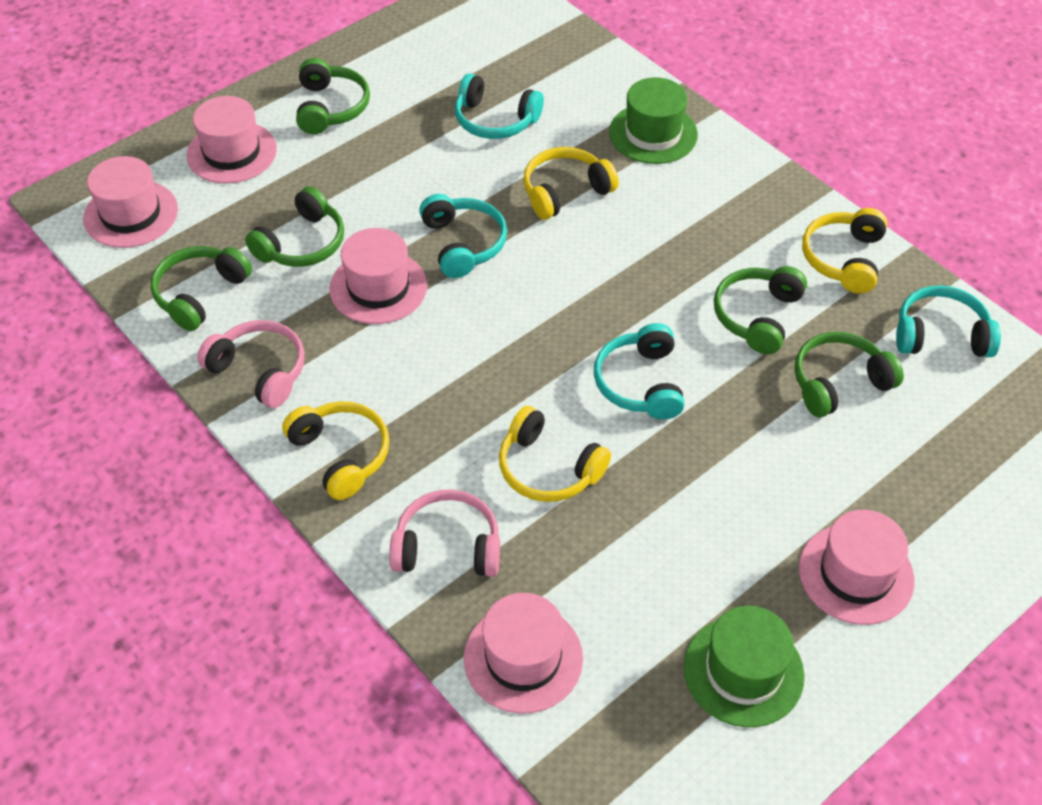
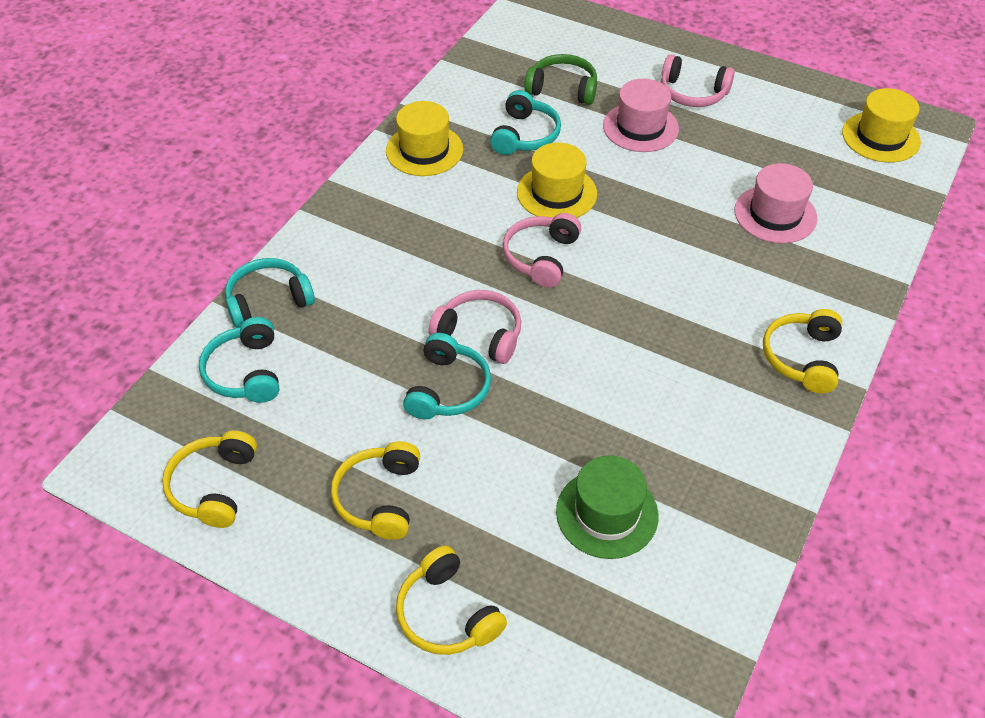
green hat: [609,77,698,164] [684,606,805,727] = 2 -> [556,456,659,559] = 1
green headphones: [151,246,252,331] [245,186,344,267] [296,58,370,134] [714,266,807,354] [794,332,904,417] = 5 -> [524,54,597,105] = 1
pink hat: [83,156,178,248] [187,96,277,184] [329,228,427,324] [464,593,583,714] [799,510,915,625] = 5 -> [603,79,679,152] [734,163,817,243] = 2
pink headphones: [197,320,305,408] [389,490,500,577] = 2 -> [429,290,521,364] [502,213,581,288] [661,54,735,107] = 3
yellow hat: none = 0 -> [386,101,463,176] [517,142,597,218] [842,88,921,163] = 3

